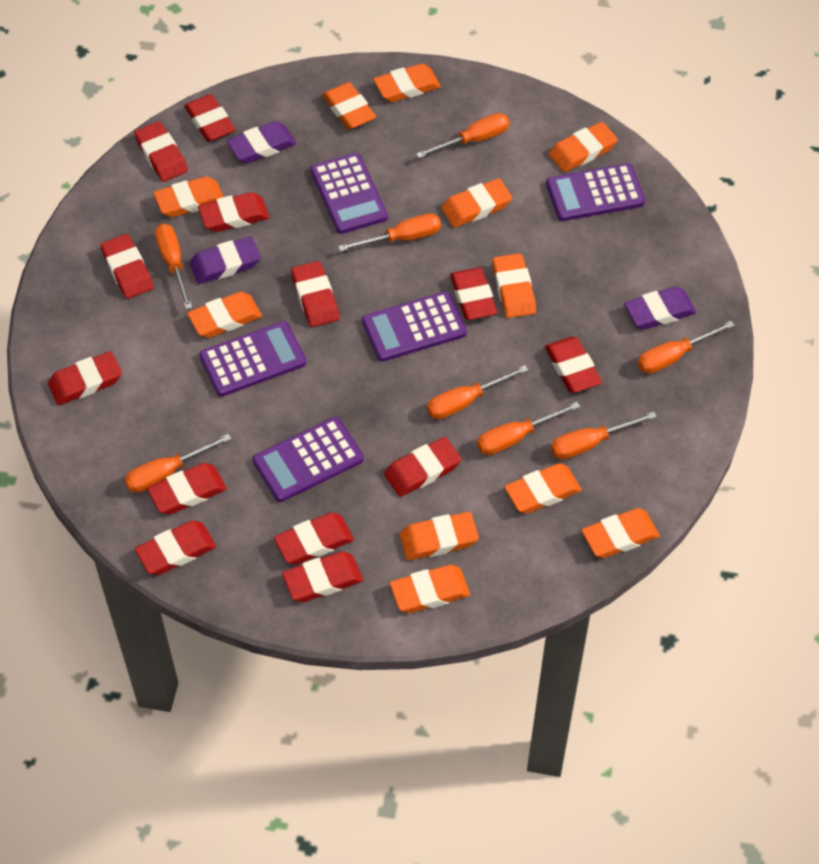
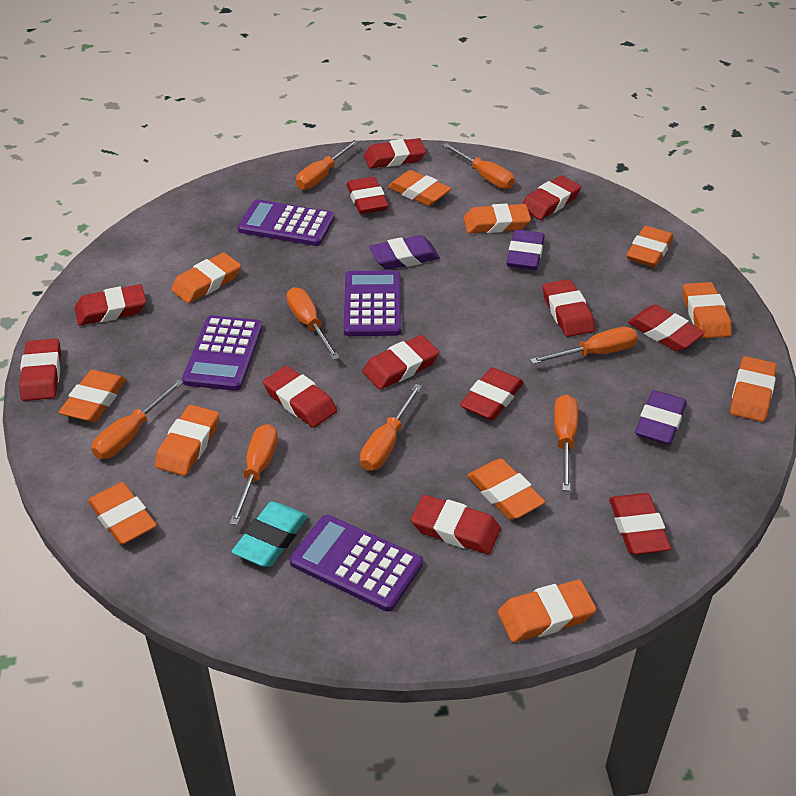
purple calculator: [199,321,306,397] [252,417,364,502] [310,153,388,234] [362,291,467,361] [546,163,645,221] = 5 -> [182,315,263,391] [237,199,335,246] [290,515,423,612] [344,270,401,336] = 4
red eraser: [48,351,122,405] [101,234,154,299] [134,122,188,182] [135,521,216,575] [147,463,227,514] [184,94,235,142] [198,192,269,232] [274,513,354,565] [282,551,363,602] [291,261,339,327] [384,437,461,497] [450,268,497,320] [545,337,602,393] = 13 -> [19,339,61,401] [75,284,146,326] [263,366,337,428] [347,177,389,214] [362,335,439,389] [364,138,426,168] [411,495,501,554] [460,367,524,420] [522,176,581,220] [543,279,595,337] [609,493,671,554] [628,305,705,351] = 12
turquoise eraser: none = 0 -> [231,501,308,567] = 1

